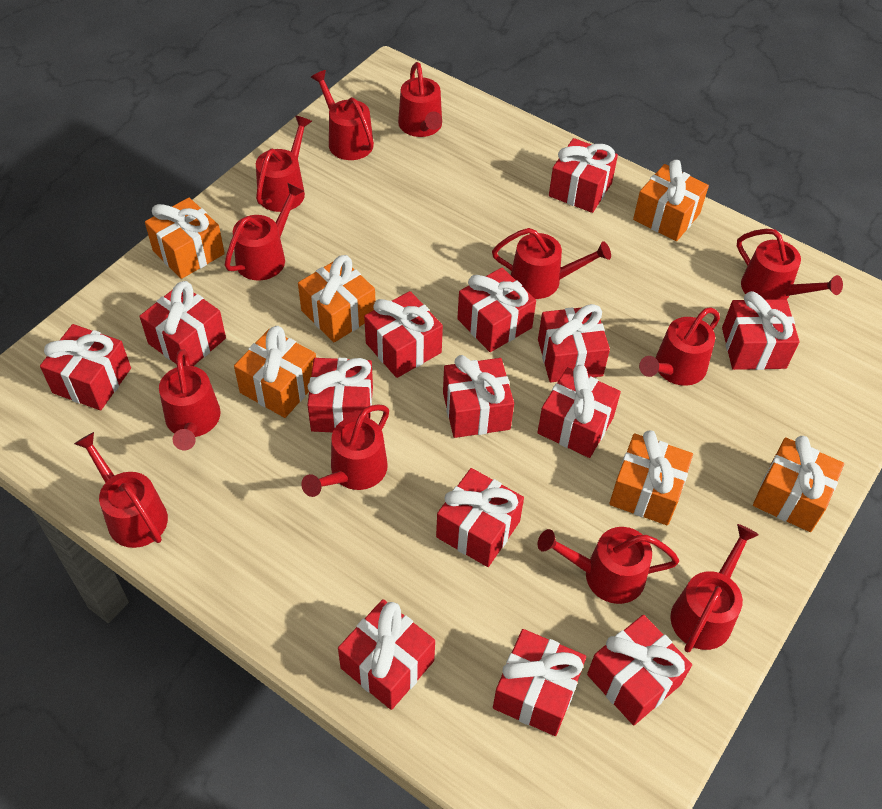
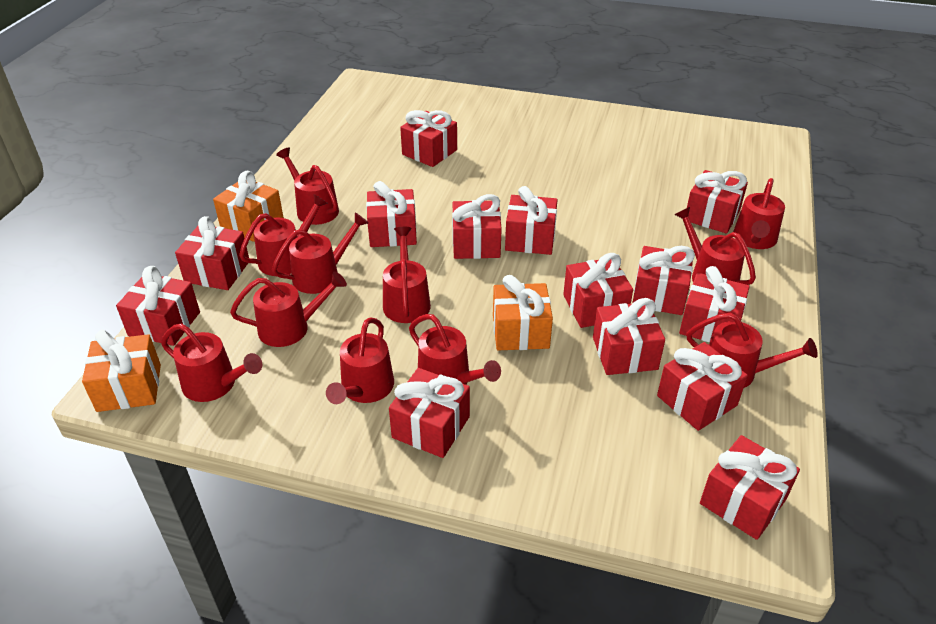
orange gift: [145,198,225,279] [234,326,316,418] [298,255,375,342] [609,430,693,525] [633,160,709,241] [753,436,844,532] = 6 -> [82,330,161,412] [213,171,284,242] [493,275,553,350] = 3
red watering can: [74,432,168,548] [159,349,221,450] [225,183,304,281] [256,115,312,212] [301,404,389,497] [311,70,374,160] [398,62,442,137] [492,228,611,299] [538,527,679,604] [639,307,720,386] [670,524,759,653] [737,229,843,300] = 12 -> [161,323,262,402] [230,272,347,347] [239,194,328,276] [272,213,368,294] [276,147,339,225] [326,317,394,404] [383,227,431,323] [409,314,501,385] [674,207,756,285] [687,313,818,388] [733,178,785,249] = 11

